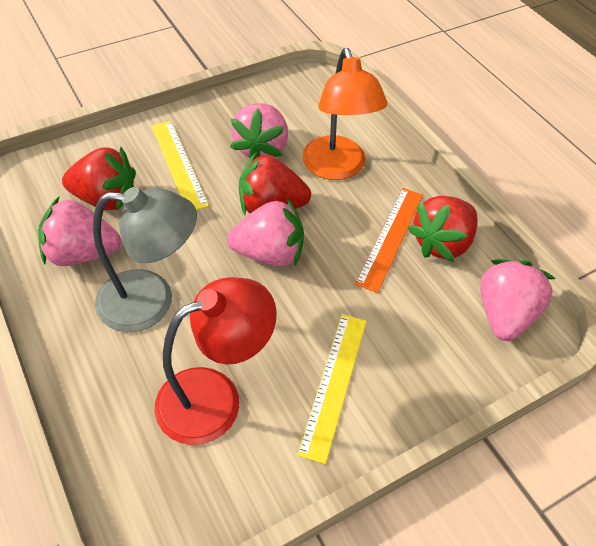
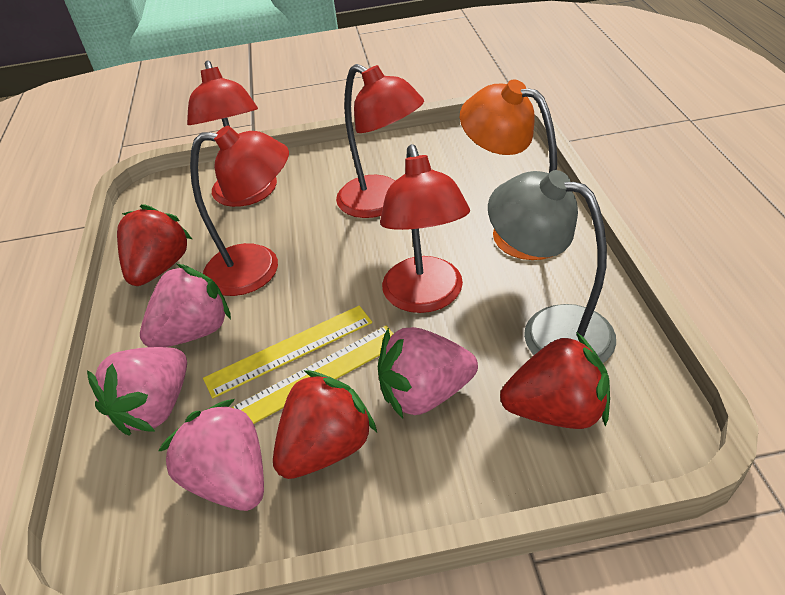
orange ruler: [355,188,423,293] = 1 -> none = 0
red lamp: [154,277,277,445] = 1 -> [187,61,277,207] [190,126,289,296] [336,64,424,218] [380,144,470,313] = 4

